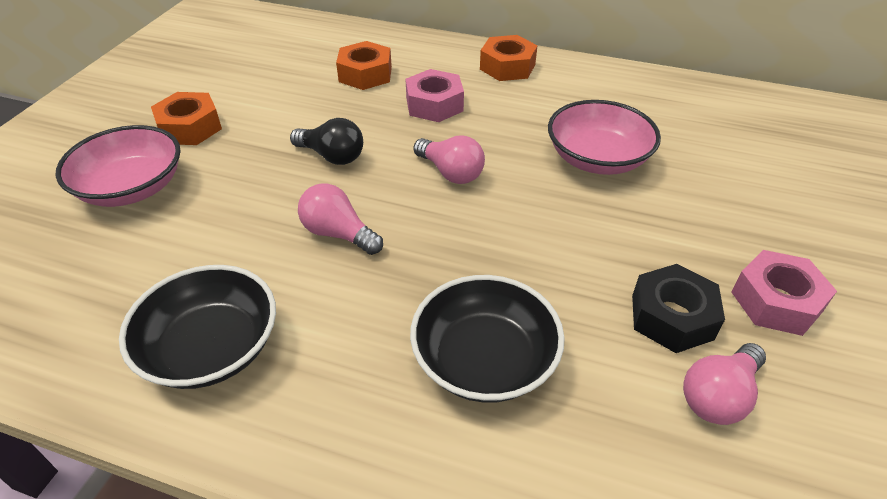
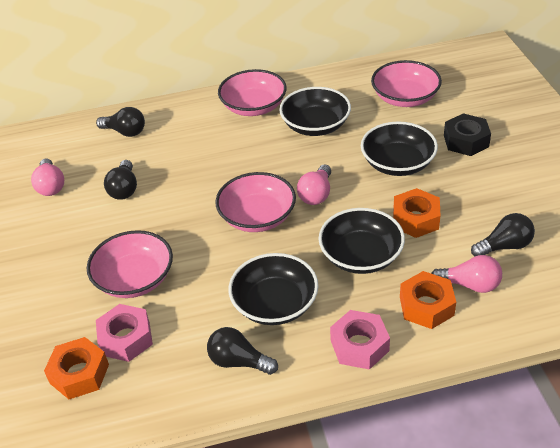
black bowl: [119,265,276,389] [410,275,565,403] = 2 -> [228,253,318,325] [279,87,351,136] [319,208,405,274] [361,121,438,176] = 4
black light bulb: [290,118,363,165] = 1 -> [96,107,145,137] [104,160,137,200] [207,327,278,375] [471,213,535,256] = 4
pink bowl: [55,125,181,207] [548,100,661,175] = 2 -> [87,230,173,298] [215,172,296,232] [218,69,287,116] [371,60,442,107] = 4

